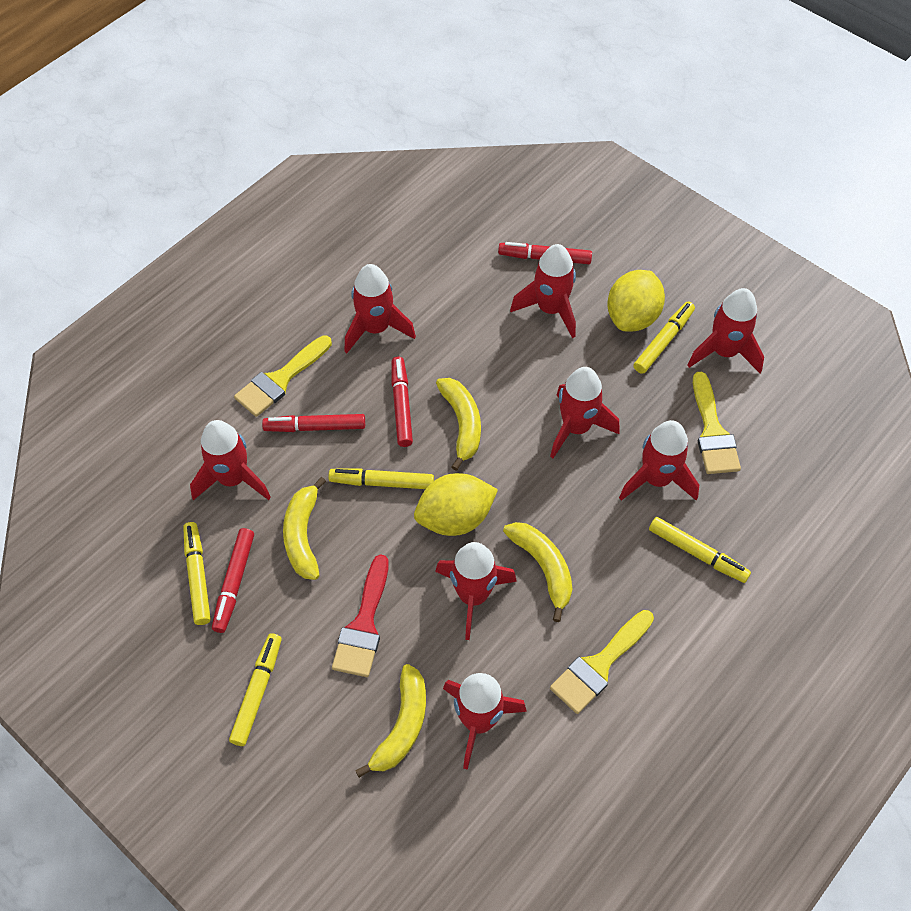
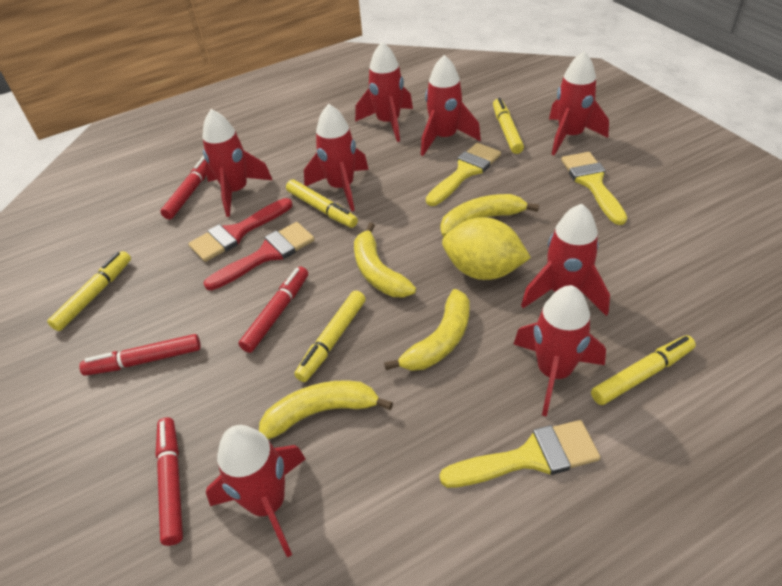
red brush: [332,554,389,677] = 1 -> [188,198,292,262] [203,222,315,290] = 2
yellow lemon: [414,473,498,536] [607,270,665,332] = 2 -> [442,217,531,280] = 1

